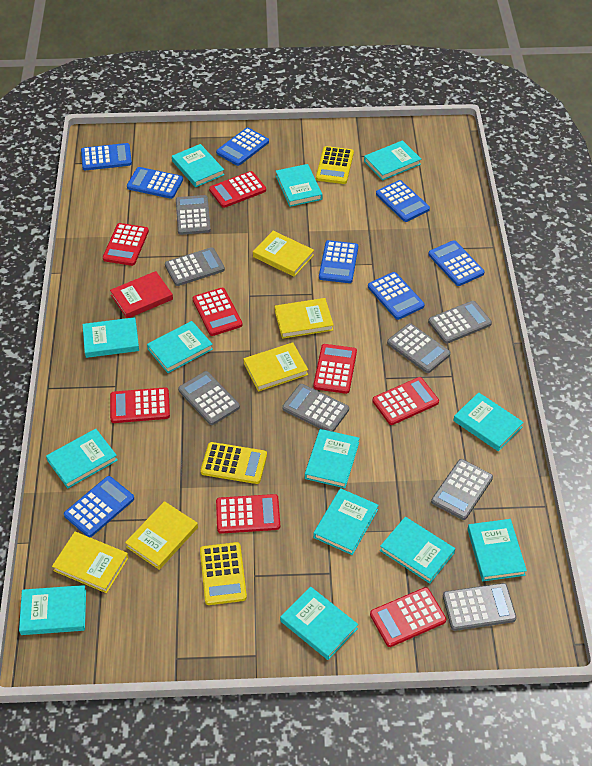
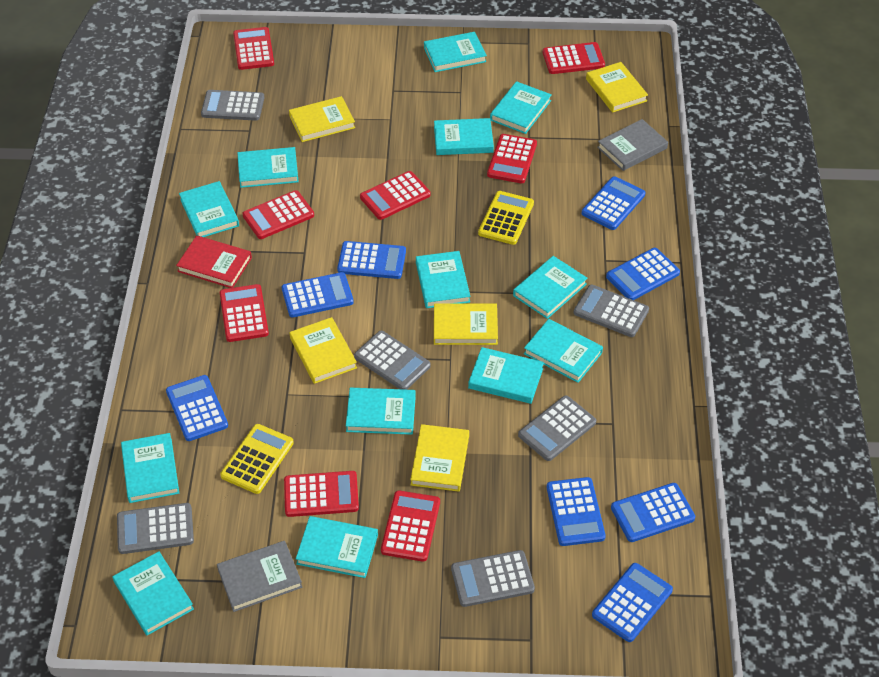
grey book: none = 0 -> [217,541,302,612] [597,119,668,171] = 2
grey calculator: [165,247,225,286] [176,195,211,235] [178,371,240,425] [282,384,349,432] [387,323,451,373] [428,301,492,344] [431,459,493,520] [443,583,517,631] = 8 -> [117,503,194,554] [201,90,264,121] [354,331,431,390] [451,550,535,607] [518,395,596,461] [574,285,649,337] = 6
yellow calculator: [200,542,247,605] [201,442,267,484] [316,146,354,184] = 3 -> [220,424,294,494] [478,191,534,245] = 2

